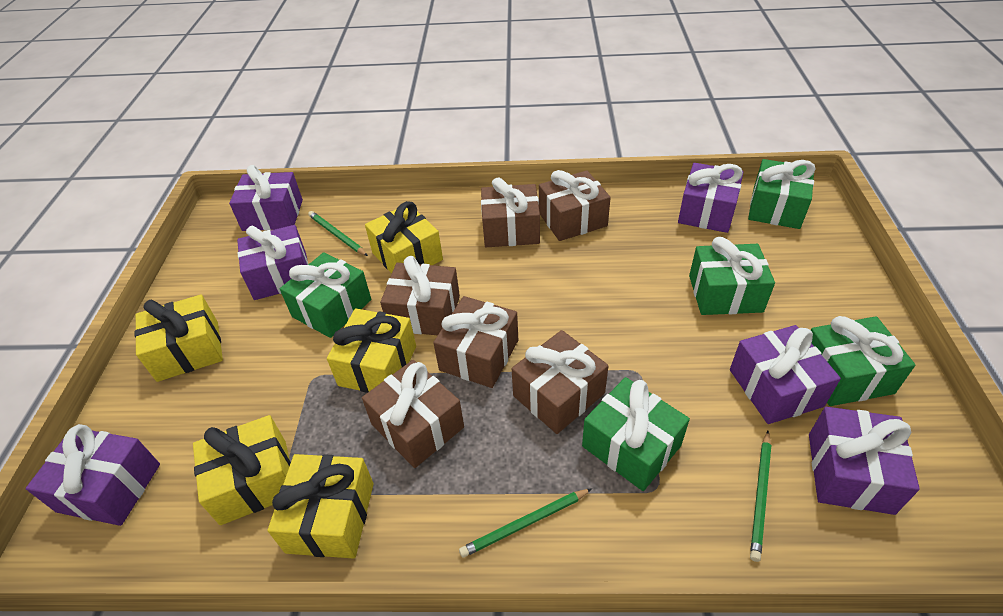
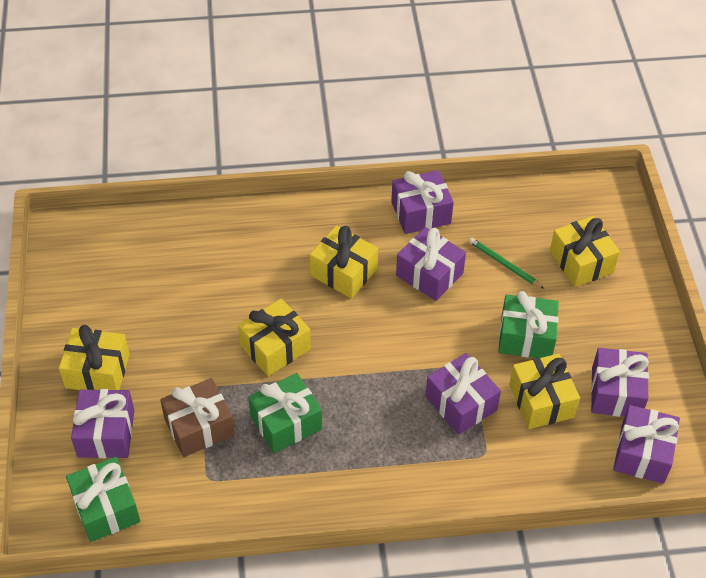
brown gift: [362,360,464,468] [380,256,460,336] [433,296,518,388] [481,178,540,247] [512,330,608,434] [539,170,611,241] = 6 -> [160,378,235,457] = 1
green gift: [280,252,371,338] [582,377,690,491] [689,237,775,315] [748,159,816,229] [811,316,915,406] = 5 -> [66,457,140,542] [248,373,322,453] [498,291,559,358] = 3
green pencil: [308,211,368,256] [459,488,592,558] [750,431,771,562] = 3 -> [469,238,544,289] = 1

